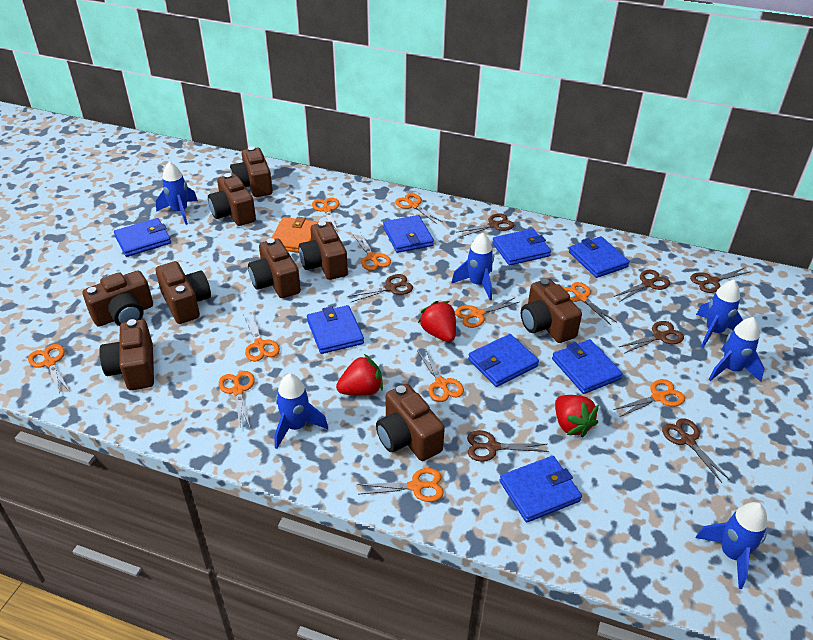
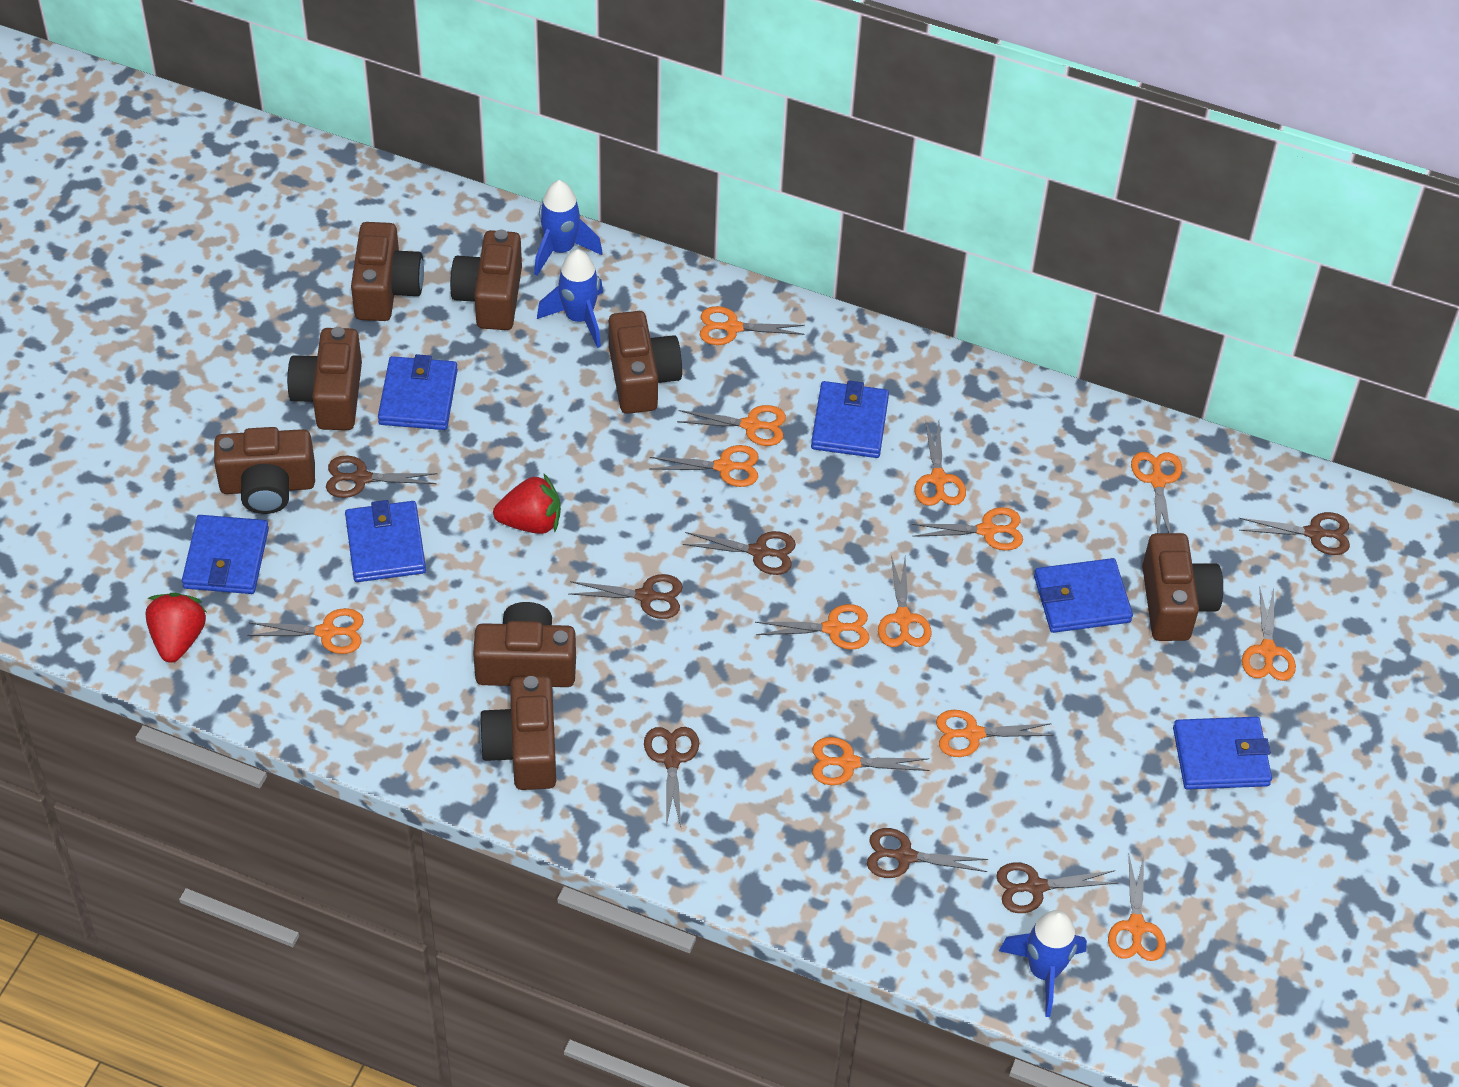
blue rocket: [156,162,198,225] [274,373,328,449] [451,233,494,300] [696,280,743,348] [696,502,767,589] [709,317,765,382] = 6 -> [534,180,603,276] [537,249,603,348] [999,910,1087,1017] = 3
blue wallet: [114,218,171,257] [307,305,364,354] [383,215,434,253] [468,334,539,387] [492,229,551,265] [500,456,582,522] [552,339,623,394] [569,236,630,278] = 8 -> [182,515,269,594] [345,500,426,582] [378,354,458,430] [811,381,889,458] [1034,558,1133,633] [1173,717,1272,790] = 6
brown camera: [83,271,153,327] [99,319,154,390] [156,261,211,324] [208,173,256,226] [230,146,273,197] [248,238,301,298] [299,221,348,280] [376,384,445,461] [521,278,582,343] = 9 -> [214,427,315,514] [287,327,362,430] [351,222,424,321] [450,230,522,330] [473,602,576,687] [479,676,556,790] [609,311,683,414] [1142,533,1223,641] = 8
orange scissors: [28,344,70,394] [219,371,255,427] [243,313,280,361] [312,198,340,232] [353,233,391,271] [358,468,444,502] [395,193,443,224] [417,349,464,402] [455,298,519,328] [563,282,617,325] [614,379,685,417] = 11 -> [247,608,364,654] [650,445,759,487] [677,405,786,446] [700,306,805,345] [755,604,870,650] [812,737,930,785] [878,555,932,647] [912,507,1023,551] [914,420,966,506] [936,710,1054,757] [1108,855,1166,961] [1131,452,1182,533] [1242,588,1296,681] = 13
orange wallet: [272,217,318,253] = 1 -> none = 0
red strawberry: [336,354,383,396] [418,301,456,342] [555,395,599,438] = 3 -> [146,593,206,663] [493,473,561,534] = 2

